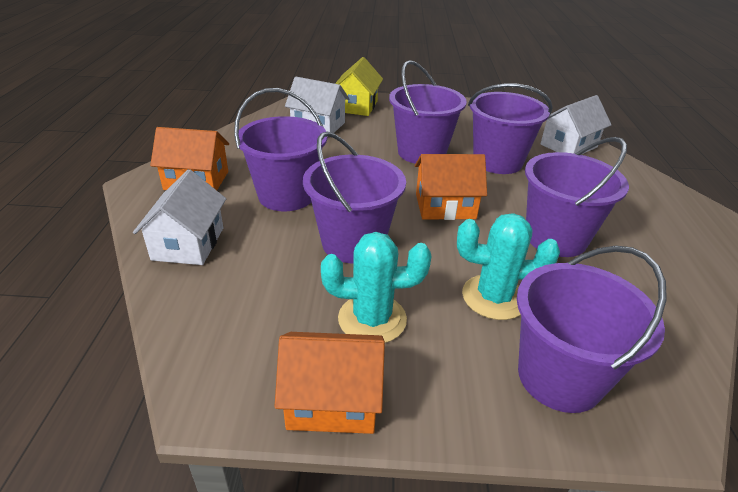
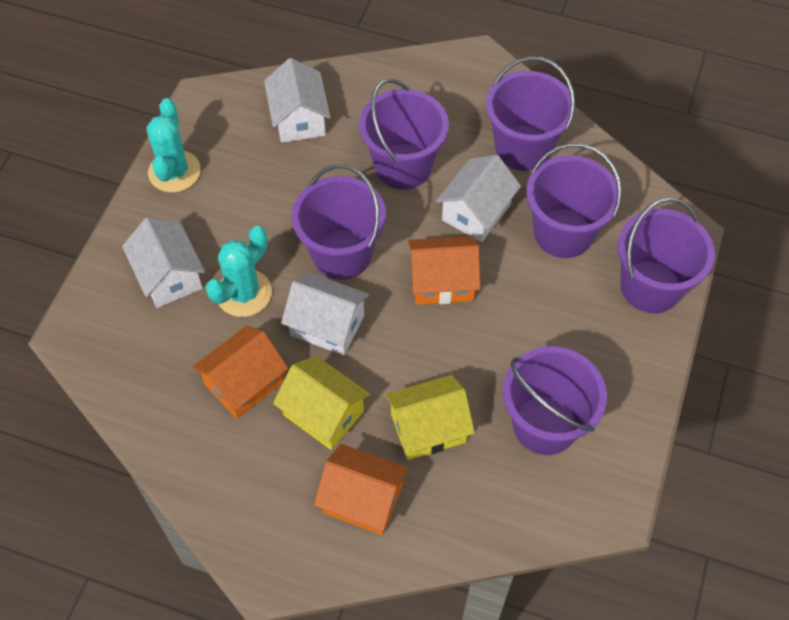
white house: [133,169,226,265] [285,77,349,133] [540,95,612,155] = 3 -> [122,218,205,308] [264,58,331,143] [281,272,369,356] [436,155,521,242] = 4
yellow house: [335,57,383,116] = 1 -> [273,356,370,450] [385,375,475,460] = 2

